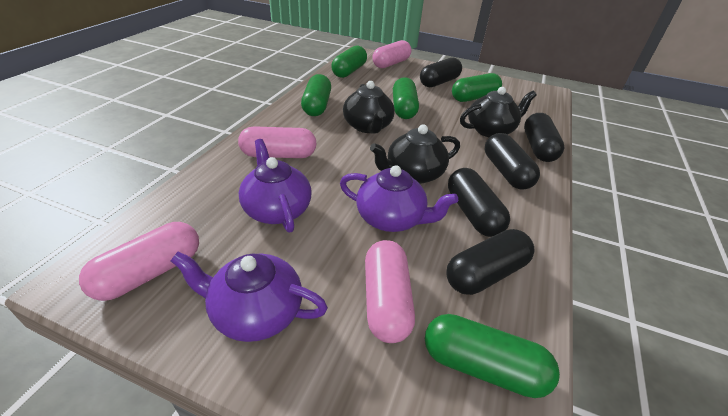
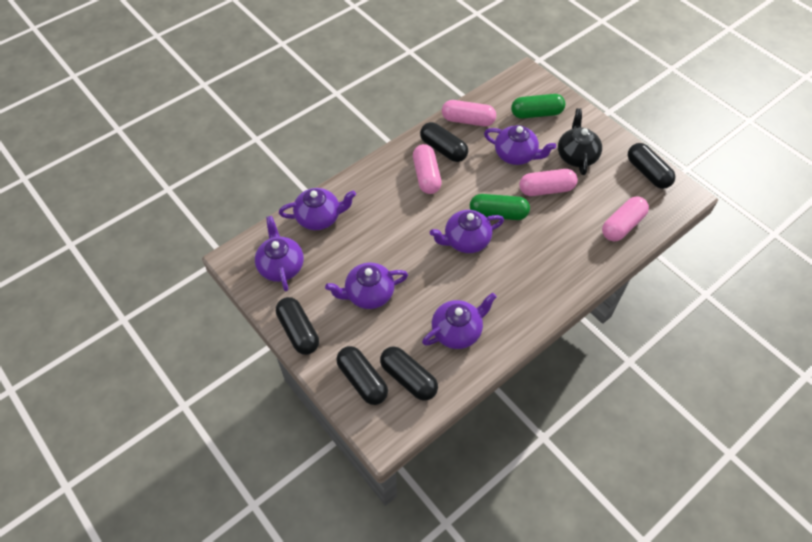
black teapot: [343,81,395,134] [370,125,460,184] [460,87,537,137] = 3 -> [558,108,602,175] = 1
green capsule: [301,74,331,116] [331,46,367,78] [393,77,419,119] [425,314,560,398] [452,73,502,102] = 5 -> [470,194,530,220] [511,94,566,119] = 2
purple teapot: [171,252,328,342] [239,139,311,232] [340,165,458,232] = 3 -> [255,216,304,291] [279,188,356,230] [325,262,408,309] [422,293,497,349] [430,210,504,253] [484,125,556,165] = 6

